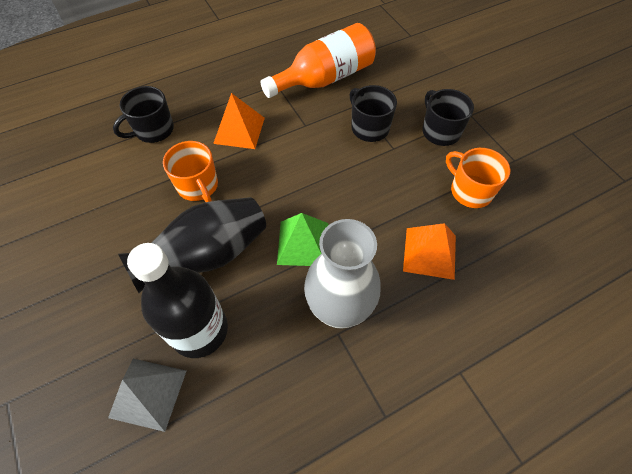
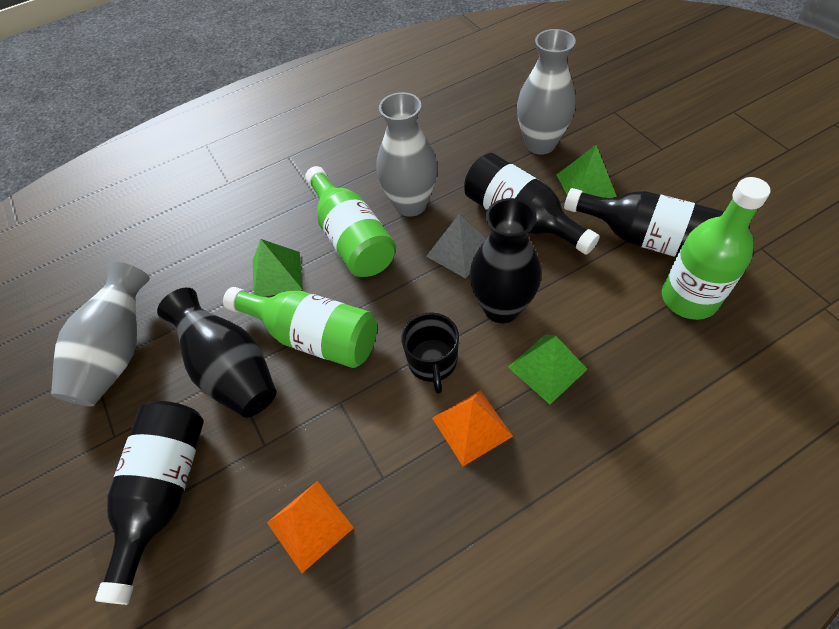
black bottle: [127,243,228,358] = 1 -> [95,401,204,605] [464,153,600,255] [564,188,724,257] = 3
black mug: [113,86,174,143] [349,85,397,142] [422,89,474,146] = 3 -> [401,312,459,394] = 1
black vase: [118,197,266,293] = 1 -> [157,288,277,418] [470,198,541,323] = 2
green bottle: none = 0 -> [223,287,377,368] [305,166,396,277] [662,177,771,320] = 3
green pyramid: [277,213,329,266] = 1 -> [253,239,303,297] [508,334,588,404] [557,145,617,198] = 3
grey vase: [304,219,380,328] = 1 -> [51,262,150,406] [376,92,438,217] [517,29,576,155] = 3
orange bottle: [261,23,376,98] = 1 -> none = 0
orange mug: [163,141,218,202] [446,148,510,208] = 2 -> none = 0

